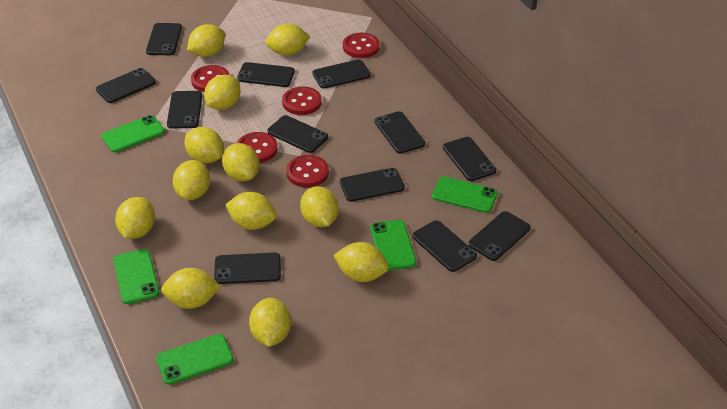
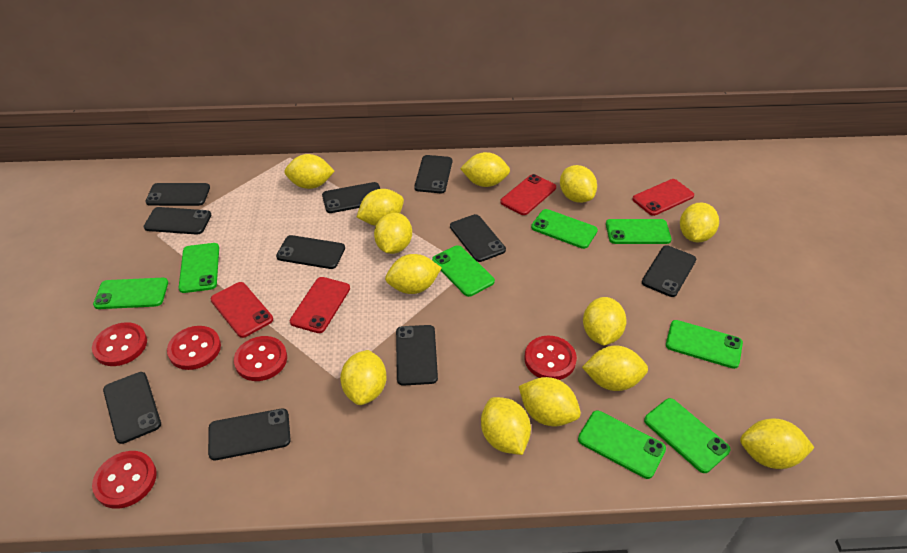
black phone: [96,68,156,103] [146,23,182,55] [167,91,202,128] [214,252,281,284] [237,62,295,87] [267,115,328,153] [312,59,371,89] [340,168,405,202] [375,111,425,154] [412,220,477,272] [443,137,496,181] [468,211,531,261] = 12 -> [103,372,161,444] [143,207,211,235] [145,183,210,206] [208,408,291,460] [276,235,345,269] [322,182,380,213] [396,325,438,386] [414,155,452,193] [450,214,506,262] [642,245,696,297] = 10
green phone: [102,115,165,152] [113,249,159,304] [156,334,233,385] [370,220,416,271] [432,176,498,213] = 5 -> [93,278,168,309] [179,243,219,293] [432,245,495,297] [531,209,598,249] [578,411,666,479] [606,219,672,244] [644,398,731,473] [666,320,743,369] = 8
red phone: none = 0 -> [211,282,273,338] [290,277,350,333] [500,174,556,215] [632,179,694,216] = 4
yellow lemon: [115,197,155,239] [161,268,221,309] [173,160,210,200] [184,127,224,163] [187,24,225,57] [204,75,241,110] [222,143,259,181] [225,192,276,230] [249,298,291,347] [265,24,310,56] [300,186,338,227] [333,242,389,282] = 12 -> [284,154,335,189] [340,350,387,405] [357,189,404,226] [374,213,412,254] [385,254,441,294] [460,152,510,187] [481,397,531,455] [519,377,581,426] [560,165,597,203] [582,345,648,391] [583,297,627,346] [680,202,719,242] [740,419,814,469] = 13

